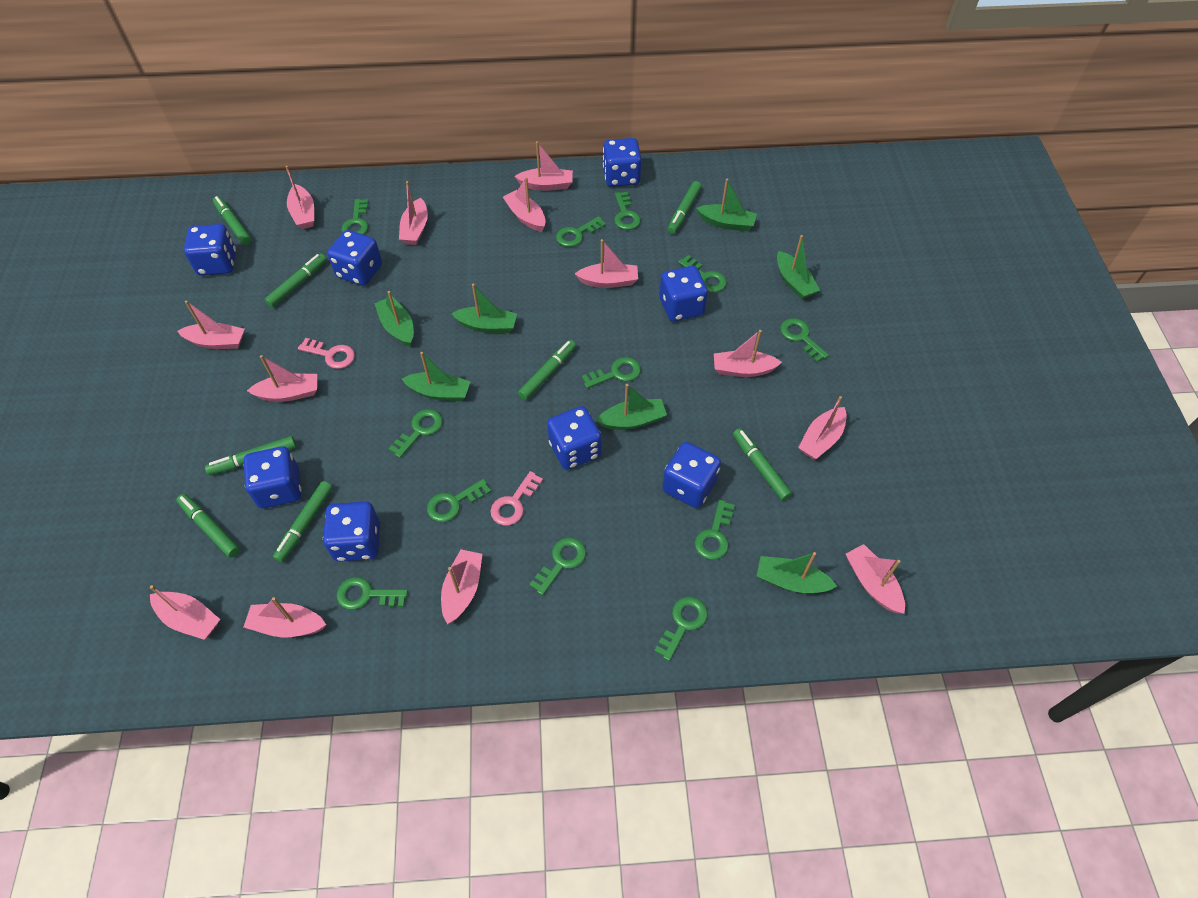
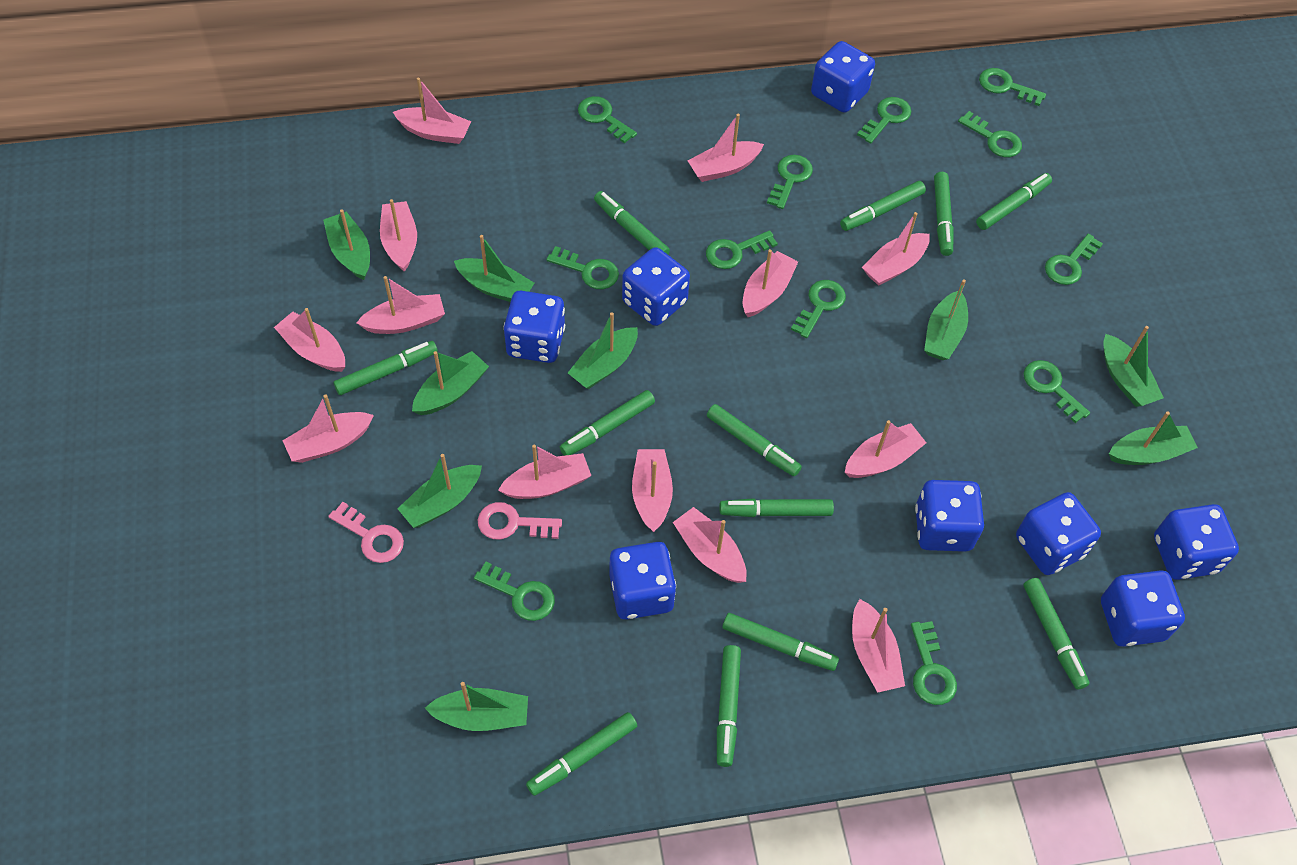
green boat: [374,291,414,347] [402,352,471,401] [451,284,517,333] [596,384,667,430] [696,179,757,231] [757,552,837,593] [777,235,820,299] = 7 -> [323,209,370,280] [397,454,482,528] [412,351,489,415] [425,682,528,731] [454,235,535,302] [568,312,638,389] [924,279,968,360] [1103,326,1164,407] [1109,411,1198,465] = 9
green marker: [176,494,240,558] [205,436,296,475] [213,196,252,245] [264,254,327,308] [273,481,333,562] [518,340,576,400] [668,181,702,234] [733,428,792,501] = 8 -> [334,341,438,395] [526,712,637,796] [560,390,655,456] [594,191,670,254] [707,404,802,476] [717,645,741,767] [719,498,834,517] [722,613,839,671] [840,181,926,231] [934,172,954,256] [976,173,1052,230] [1023,578,1089,689] = 12

